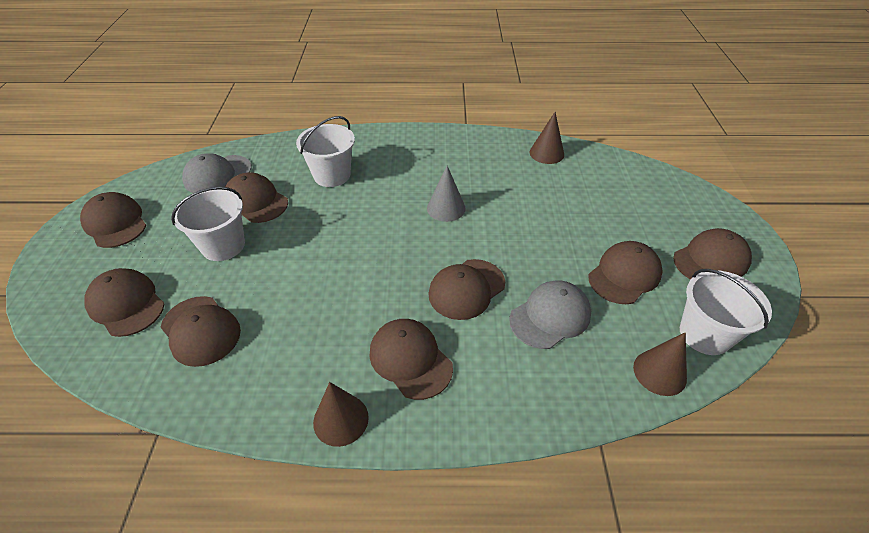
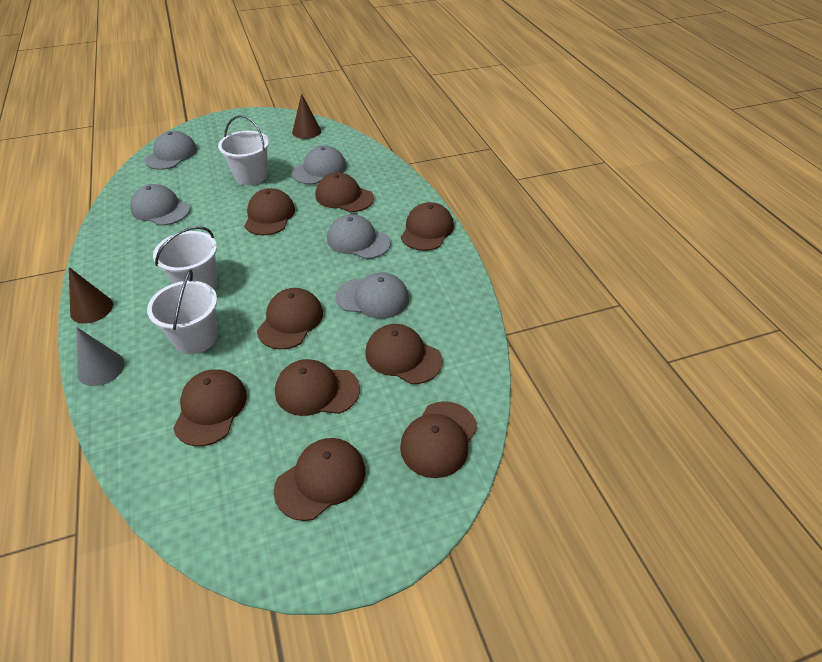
brown cap: [80,192,147,248] [84,268,165,337] [161,296,241,367] [225,173,288,223] [369,319,453,400] [428,259,505,320] [589,241,663,304] [673,228,752,280] = 8 -> [173,369,247,446] [244,188,295,235] [257,288,323,349] [274,438,365,521] [275,359,360,416] [316,172,374,212] [366,324,443,384] [400,401,478,478] [401,202,454,251] = 9
brown cone: [313,382,369,447] [530,112,564,164] [633,332,687,396] = 3 -> [69,267,113,324] [292,93,321,139] = 2
grey cap: [182,153,252,193] [509,281,591,349] = 2 -> [130,184,190,226] [144,131,197,170] [291,146,347,184] [327,214,391,259] [335,272,409,319] = 5

